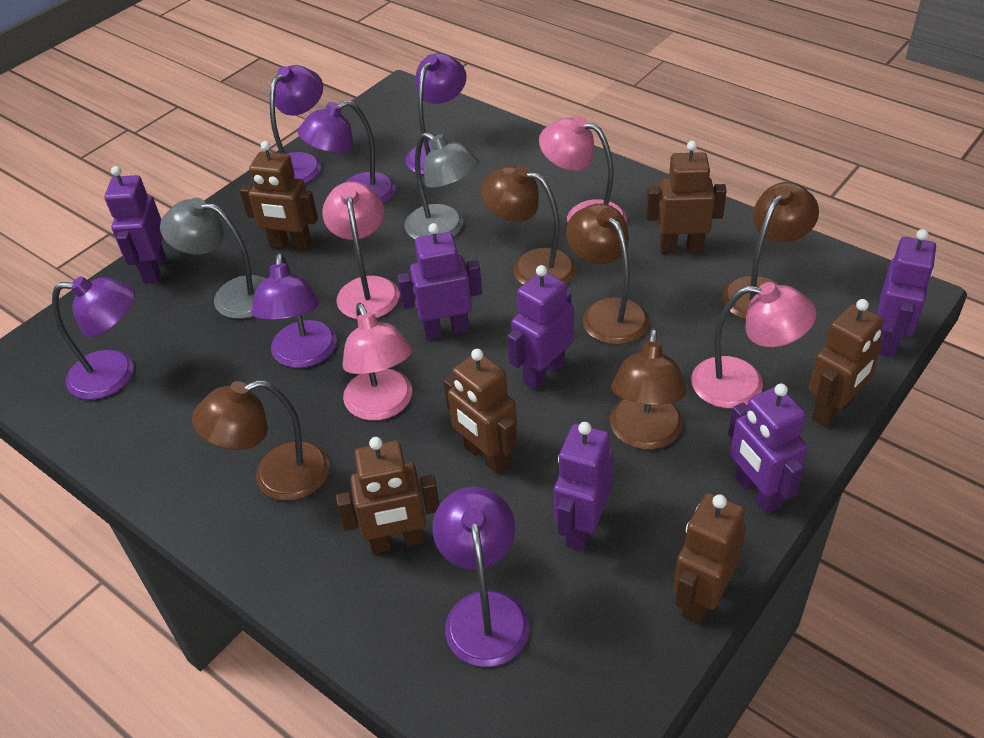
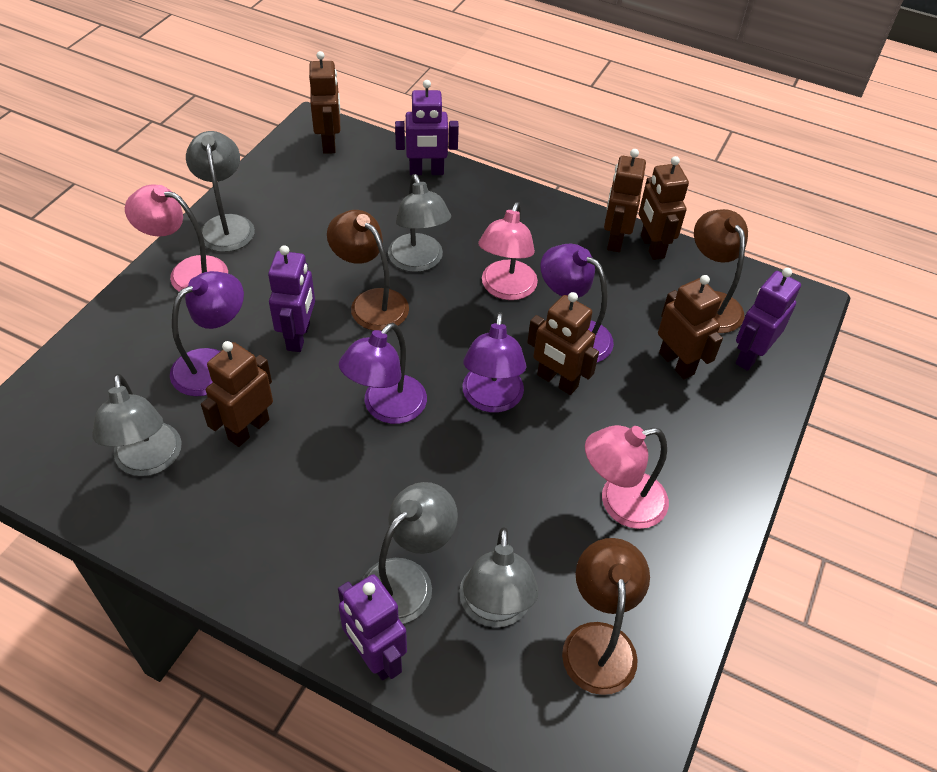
brown lamp: [192,380,330,501] [480,165,576,285] [566,204,649,345] [610,328,687,450] [722,182,819,320] = 5 -> [327,210,409,331] [562,538,650,695] [694,209,748,333] = 3
grey lamp: [160,198,267,319] [404,132,480,239] = 2 -> [92,374,182,476] [186,131,255,252] [362,482,458,624] [388,174,451,272] [459,527,539,627] = 5
pink lamp: [322,182,400,319] [343,303,412,421] [539,116,627,222] [691,282,816,408] = 4 -> [125,184,228,292] [478,202,538,300] [585,425,669,529] = 3
purple lamp: [52,276,135,400] [251,253,337,368] [270,65,323,183] [298,100,396,203] [405,53,466,175] [432,487,529,667] = 6 -> [170,271,244,396] [339,323,427,424] [463,312,526,413] [540,244,614,363] = 4
purple robot: [104,166,166,283] [397,223,482,340] [507,265,574,390] [554,422,614,551] [728,383,807,514] [877,229,936,358] = 6 -> [268,245,315,352] [338,574,407,680] [395,80,459,175] [736,268,801,371] = 4

